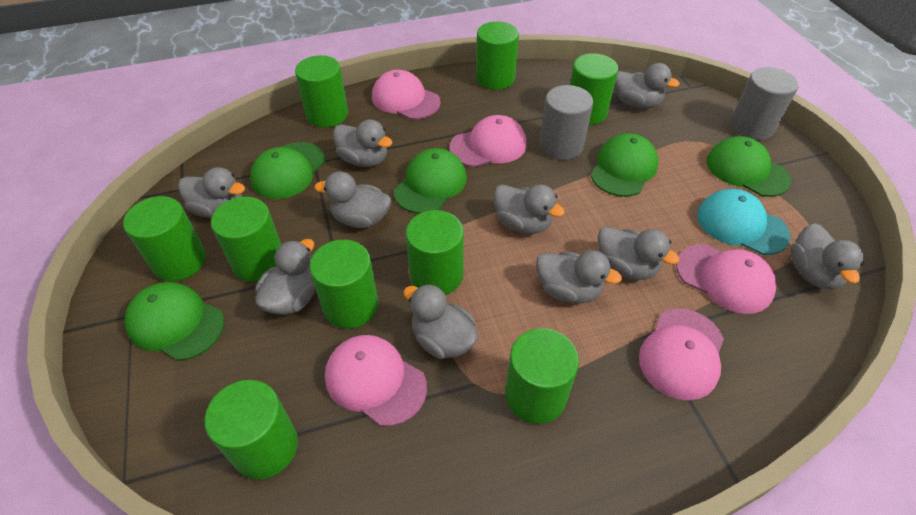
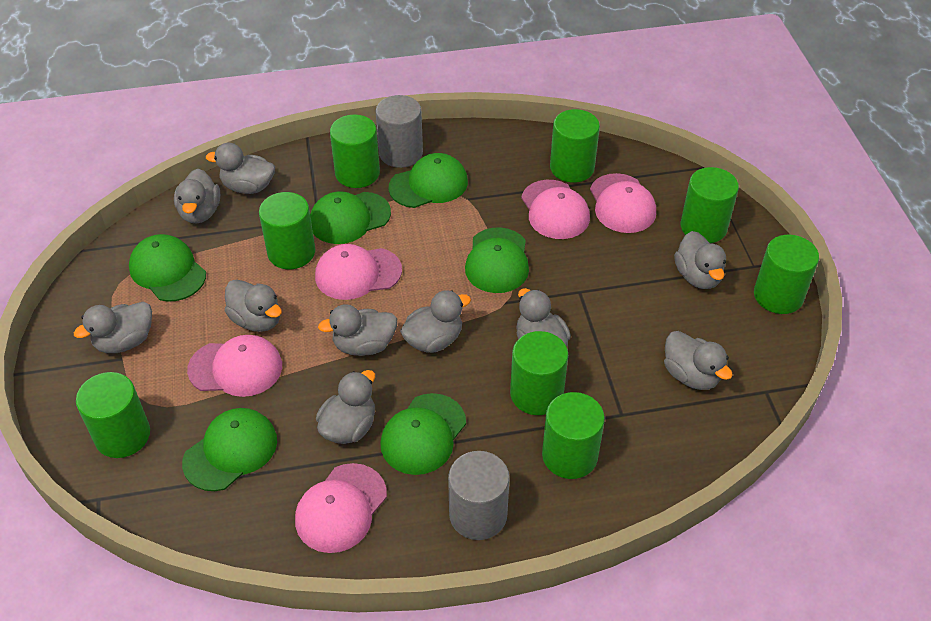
green cap: [125,282,225,361] [250,142,325,199] [394,148,467,214] [590,133,659,197] [706,136,791,197] = 5 -> [129,234,206,302] [182,408,277,491] [310,191,391,244] [380,393,466,475] [389,153,468,208] [465,227,529,293] = 6
green cylinder: [123,196,206,281] [205,380,298,479] [211,197,281,282] [295,55,348,127] [309,240,378,328] [406,210,464,295] [476,21,519,90] [505,328,579,424] [570,53,618,125] = 9 -> [76,372,150,458] [259,192,315,269] [330,114,380,188] [510,331,568,415] [542,392,605,479] [550,109,600,183] [681,167,739,243] [754,235,819,314] = 8
turquoise cap: [697,189,790,255] = 1 -> none = 0

